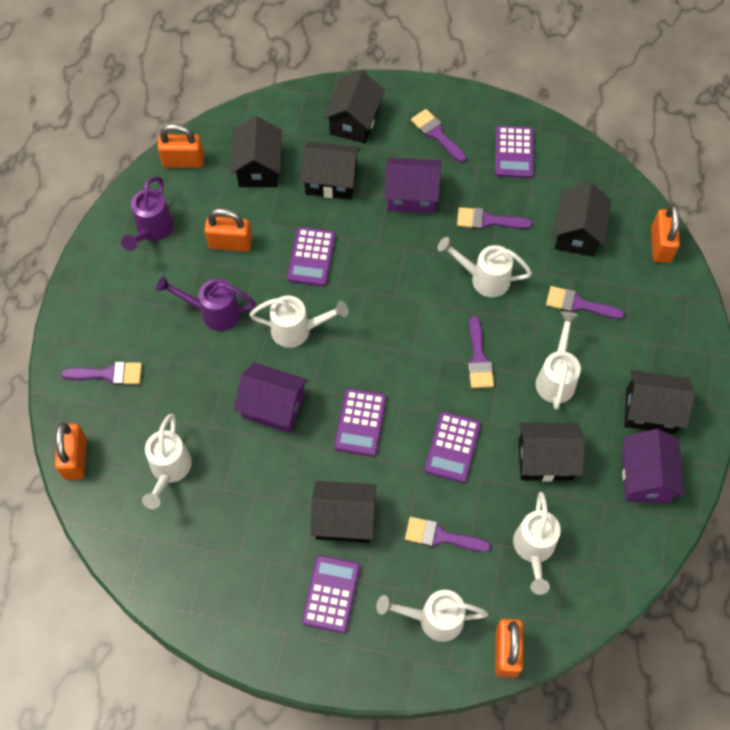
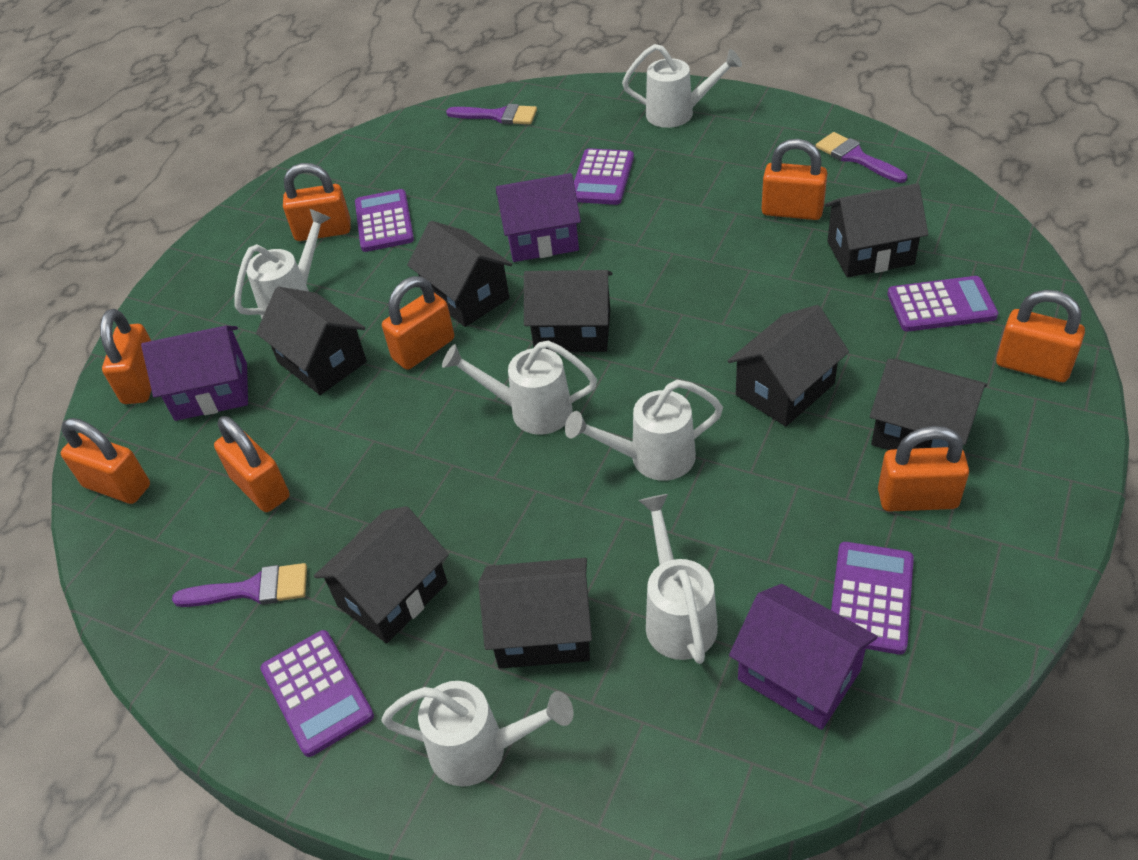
black house: [231,116,282,187] [300,141,360,200] [310,481,376,543] [323,70,384,143] [518,422,585,481] [554,182,611,257] [624,370,695,434] = 7 -> [256,286,367,395] [314,506,449,643] [407,221,512,327] [479,558,592,668] [524,270,613,352] [727,305,849,426] [825,183,928,277] [870,359,987,450] = 8
orange padlock: [55,422,87,480] [157,124,204,168] [204,208,252,252] [495,619,523,678] [651,204,680,263] = 5 -> [61,418,150,504] [100,309,151,404] [214,416,290,512] [283,163,350,241] [382,276,454,370] [761,139,827,220] [878,426,969,512] [996,290,1085,382] = 8
purple brush: [61,362,142,385] [405,517,491,552] [411,109,466,162] [457,207,532,229] [468,316,494,388] [546,286,625,319] = 6 -> [172,563,307,607] [446,104,537,125] [816,132,907,183] = 3
purple watering can: [121,176,174,251] [156,276,256,331] = 2 -> none = 0

